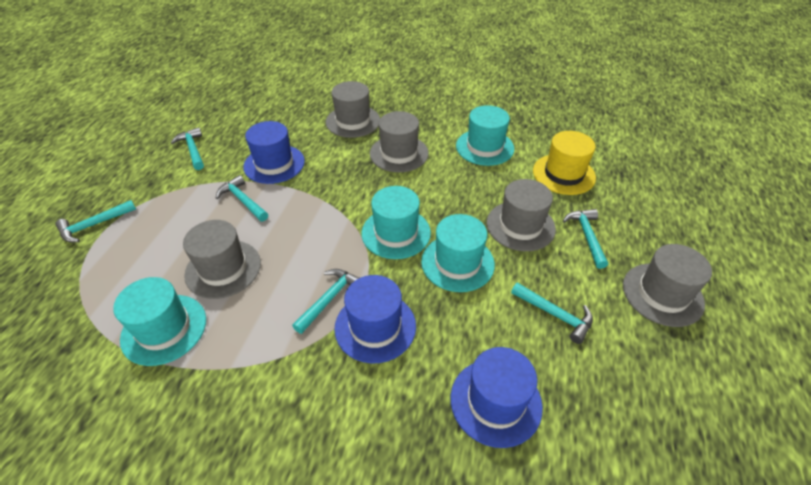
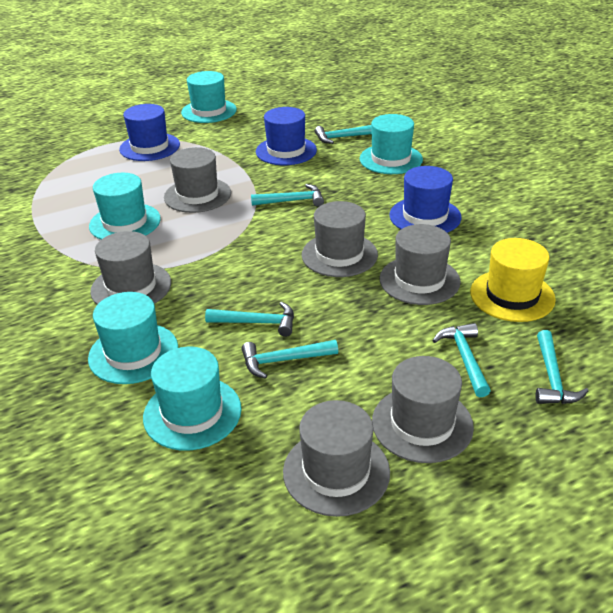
grey hat: [183,220,261,299] [326,81,380,138] [370,111,429,172] [487,179,556,251] [623,244,712,327] = 5 -> [90,231,171,305] [164,147,231,213] [283,400,390,517] [302,201,378,277] [372,356,474,463] [380,224,461,305] = 6
turquoise hat: [113,277,206,366] [362,186,431,259] [421,214,495,292] [456,105,514,166] = 4 -> [88,292,178,384] [89,173,161,240] [143,347,241,451] [181,71,237,123] [360,114,423,174] = 5

